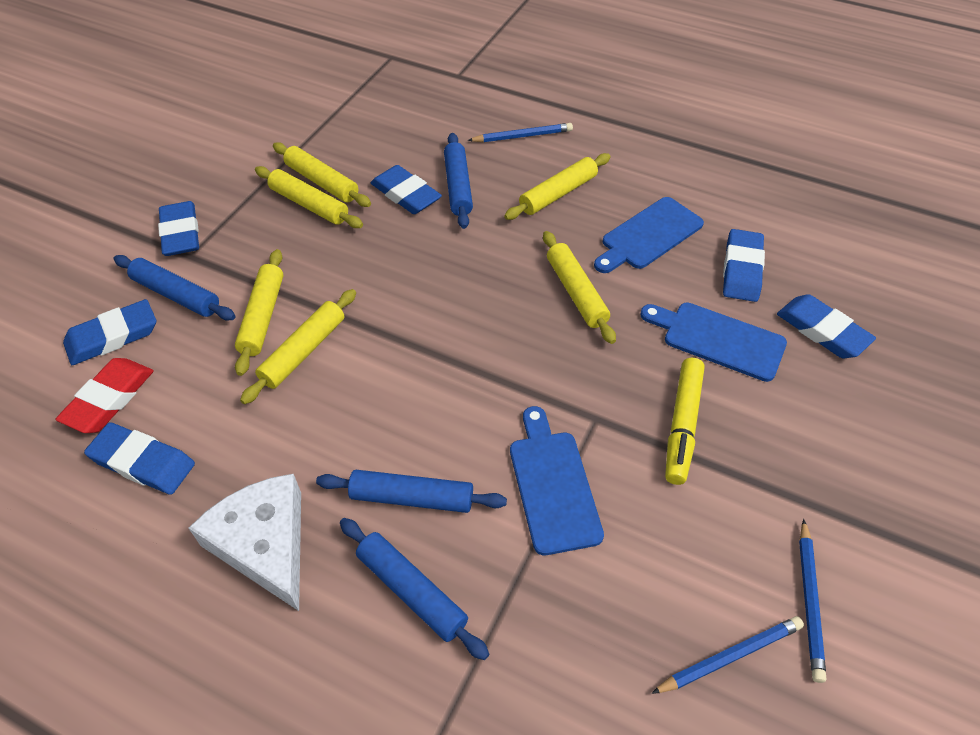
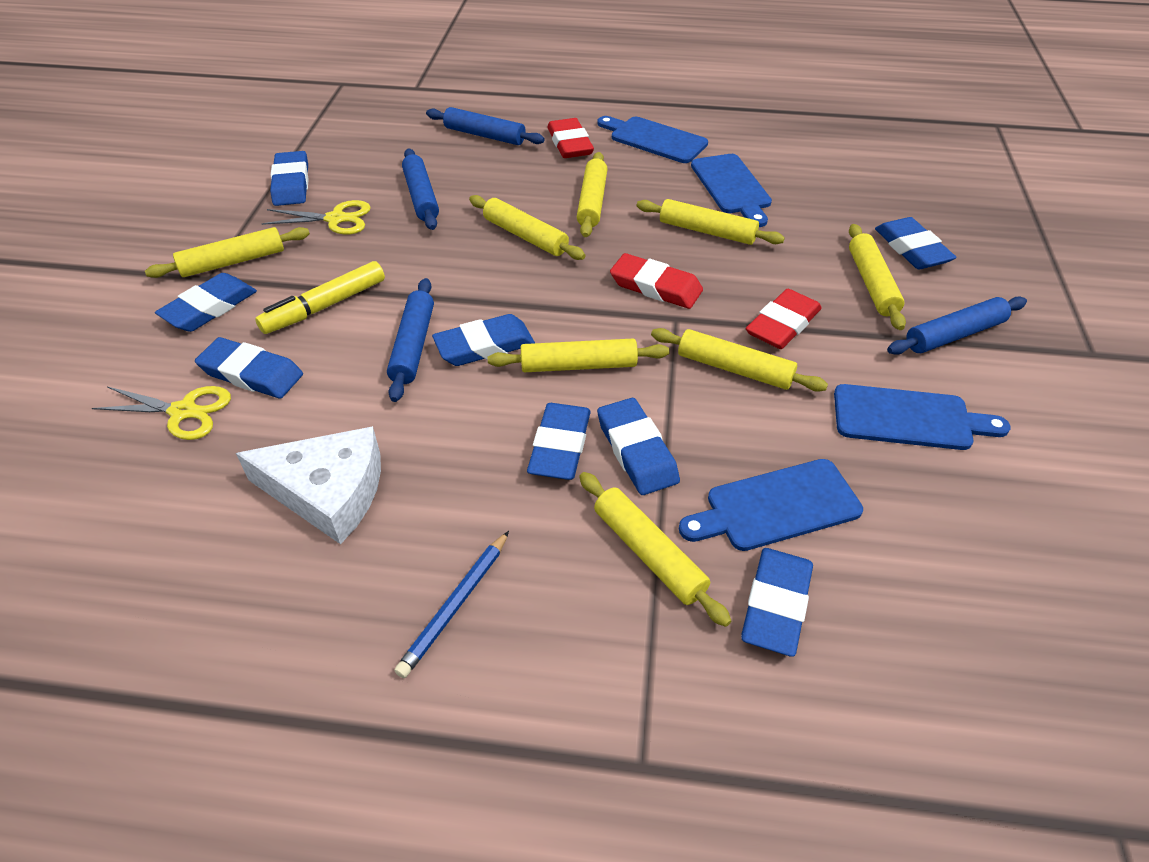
blue cutting board: [510,406,604,555] [594,197,704,273] [640,302,787,382] = 3 -> [597,116,708,163] [679,459,863,551] [691,154,772,227] [834,384,1010,450] = 4
blue eraser: [63,299,156,365] [84,422,195,495] [158,201,199,256] [371,165,442,214] [723,229,765,302] [777,294,876,358] = 6 -> [155,273,257,332] [195,337,303,398] [270,151,309,206] [432,314,535,366] [527,403,591,480] [597,398,680,495] [741,548,813,657] [875,217,956,269] = 8
blue pencil: [467,123,573,142] [651,616,804,694] [799,519,826,683] = 3 -> [394,531,509,678] = 1
red eraser: [55,358,154,433] = 1 -> [547,118,594,158] [610,253,703,309] [746,289,822,349] = 3
yellow rolling pin: [235,249,283,376] [240,289,356,404] [255,166,363,228] [273,142,371,207] [504,153,610,220] [543,231,616,344] = 6 -> [145,227,310,278] [469,195,585,260] [488,339,670,372] [577,152,607,237] [579,472,731,627] [637,199,785,245] [651,328,828,392] [849,224,906,330] = 8
yellow scissors: none = 0 -> [92,386,231,440] [261,200,371,235] = 2

